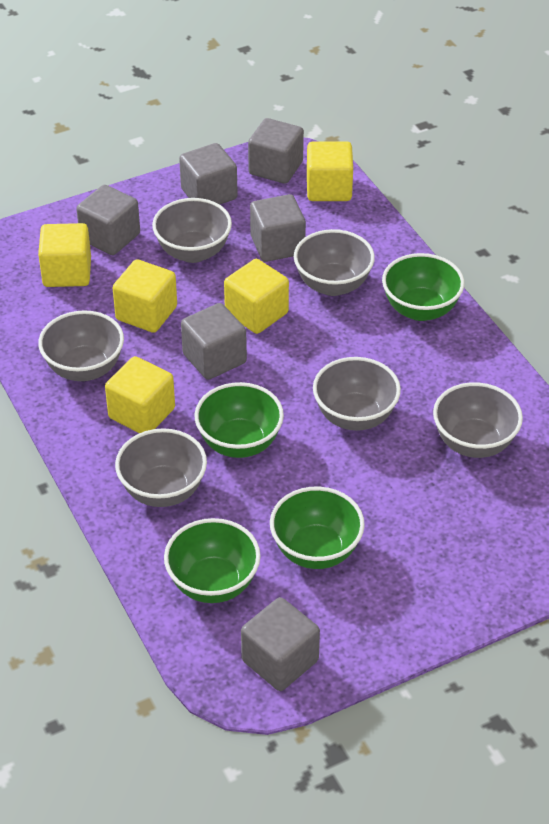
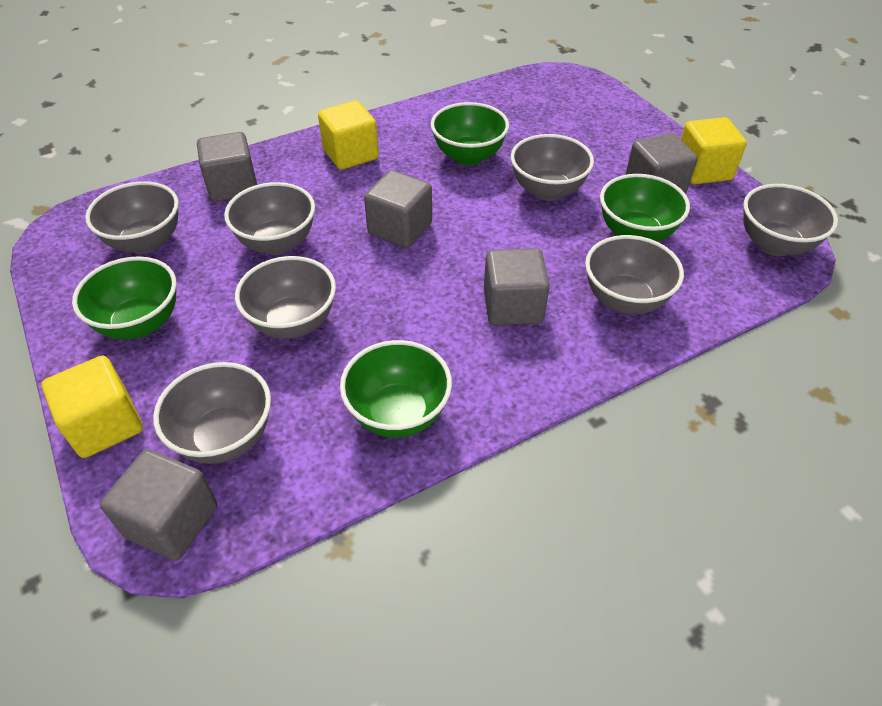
grey bowl: [38,310,124,381] [115,428,207,507] [152,198,232,263] [294,229,375,296] [313,357,401,431] [433,382,523,458] = 6 -> [85,181,179,254] [153,362,271,464] [224,182,315,255] [235,256,336,339] [511,134,594,201] [585,235,684,314] [743,184,838,256] = 7
grey cube: [76,185,140,255] [179,143,238,205] [181,303,247,380] [241,597,320,691] [248,118,304,184] [250,194,306,262] = 6 -> [100,449,217,560] [197,132,257,202] [364,170,432,248] [484,248,550,326] [625,133,697,194] = 5
yellow cube: [38,223,91,287] [105,356,175,433] [113,259,177,333] [224,259,289,334] [307,141,353,201] = 5 -> [41,356,143,458] [318,101,379,170] [681,117,747,184] = 3

